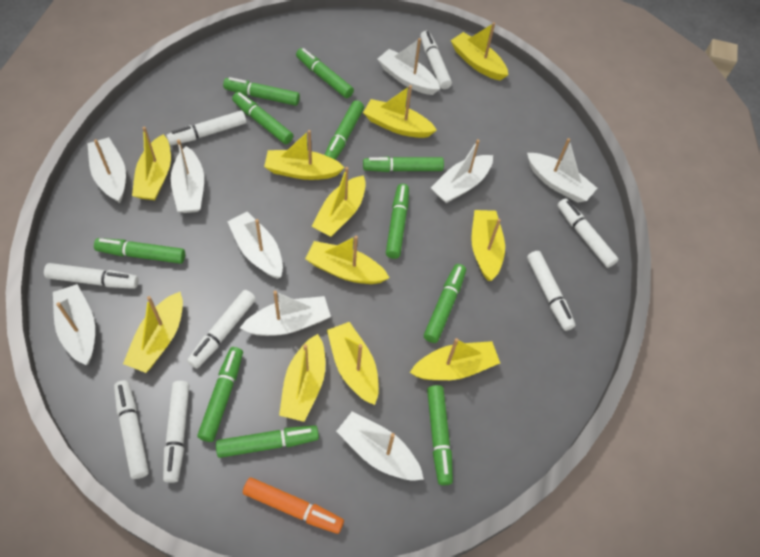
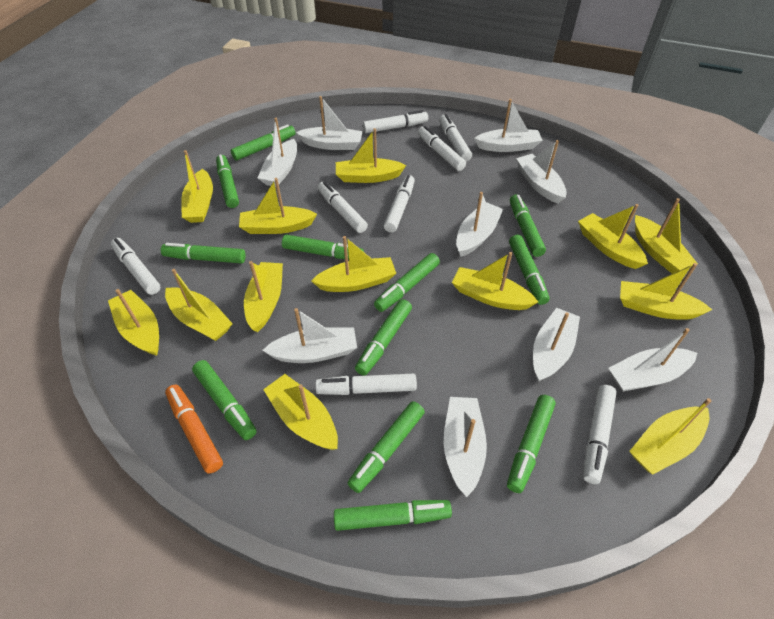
green marker: [94,238,185,264] [197,347,243,442] [216,425,319,458] [223,77,300,106] [232,92,293,144] [296,48,354,98] [325,100,364,160] [363,157,444,172] [386,184,409,259] [424,264,466,343] [427,385,453,485] = 11 -> [161,243,246,264] [192,360,257,440] [216,154,239,208] [231,124,296,161] [282,234,364,260] [334,500,452,531] [347,401,425,493] [355,299,412,376] [374,253,440,312] [507,395,556,493] [509,235,550,305] [510,194,546,257] = 12
yellow boat: [123,292,183,373] [132,127,171,200] [264,130,345,180] [279,334,325,422] [305,236,389,284] [311,167,366,237] [327,322,379,405] [363,85,437,138] [410,338,500,380] [451,22,508,81] [472,210,505,281] = 11 -> [108,289,159,356] [165,269,233,341] [181,150,213,223] [239,178,317,234] [244,261,283,332] [263,374,338,450] [311,236,396,292] [336,128,406,183] [452,252,538,310] [578,204,648,269] [620,263,712,320] [629,398,711,475] [635,198,698,274] = 13

